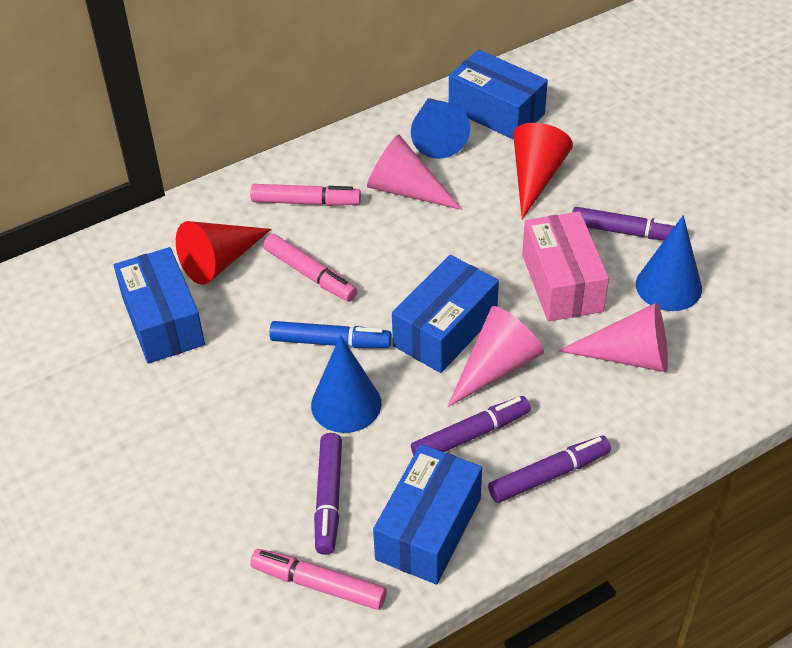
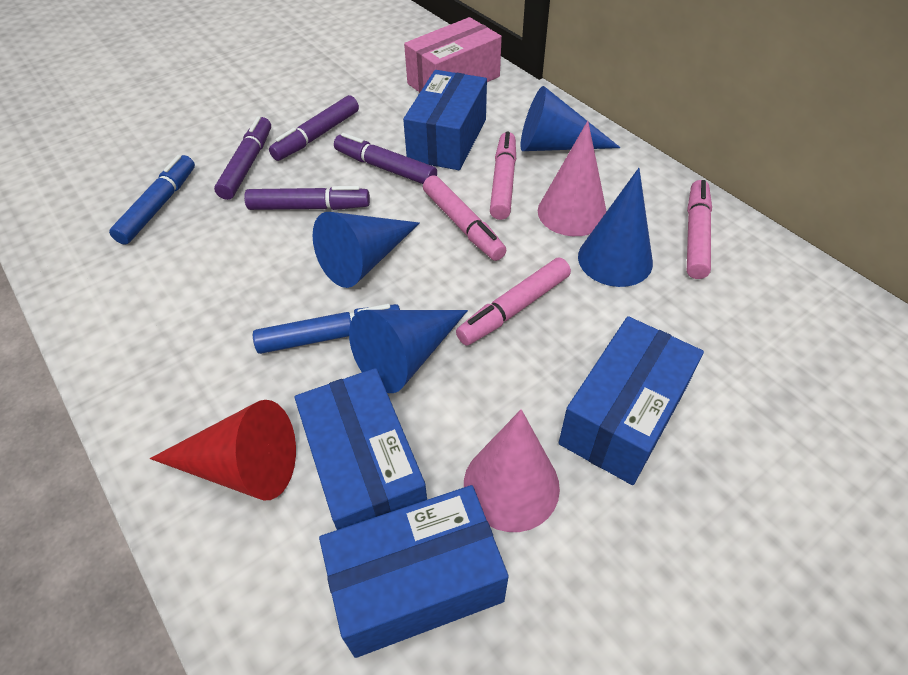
blue cone: [311,335,381,433] [411,98,470,159] [636,215,702,311] = 3 -> [313,212,420,288] [349,310,468,393] [521,86,621,151] [578,168,653,287] = 4
blue marker: [270,321,391,348] = 1 -> [109,155,195,245] [253,304,400,354] = 2
pink cone: [367,135,462,210] [447,306,544,407] [558,303,668,372] = 3 -> [464,409,560,532] [538,121,607,236] = 2
pink marker: [250,184,361,206] [250,549,387,610] [263,234,357,302] = 3 -> [423,175,506,261] [456,258,571,346] [490,131,516,220] [687,180,712,279] = 4
red cone: [176,221,272,285] [513,123,573,219] = 2 -> [150,400,296,500] = 1

